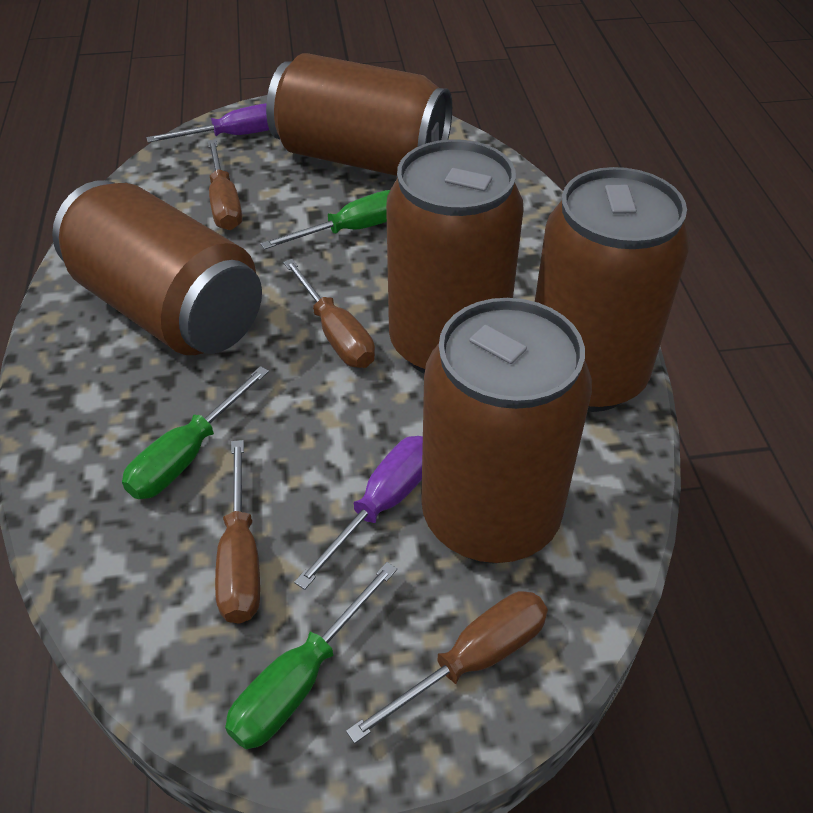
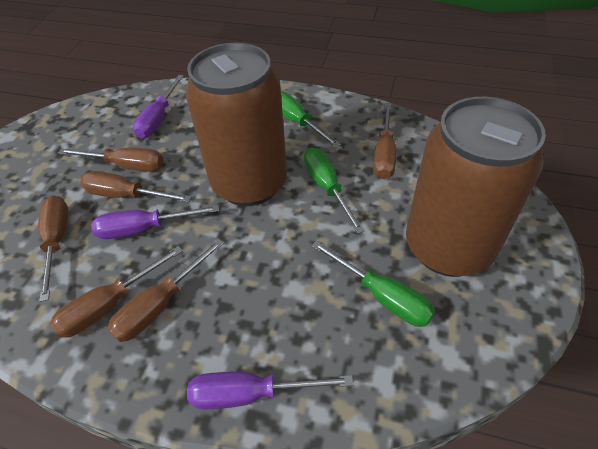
brown can: [52,180,262,355] [266,53,452,176] [386,139,524,374] [421,298,592,563] [535,167,690,412] = 5 -> [185,43,287,206] [406,97,546,277] = 2
brown screwdriver: [208,140,242,230] [215,440,260,624] [283,259,375,368] [346,591,548,744] = 4 -> [38,196,68,302] [50,246,183,338] [58,148,163,172] [80,171,191,202] [107,239,224,342] [373,103,396,179] = 6
purple screwdriver: [146,103,269,143] [294,436,423,590] = 2 -> [91,205,219,239] [133,75,184,138] [187,372,353,409] = 3

